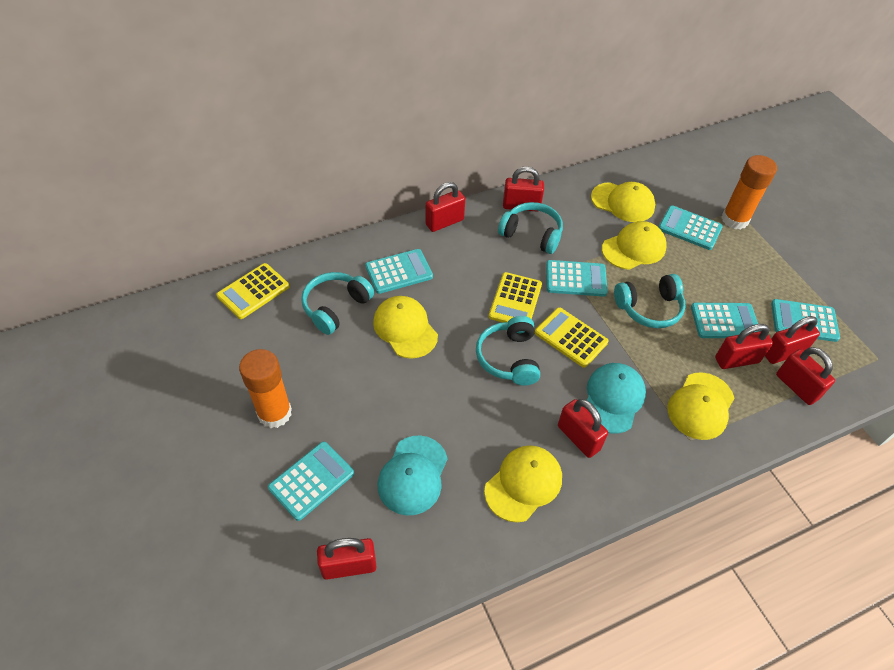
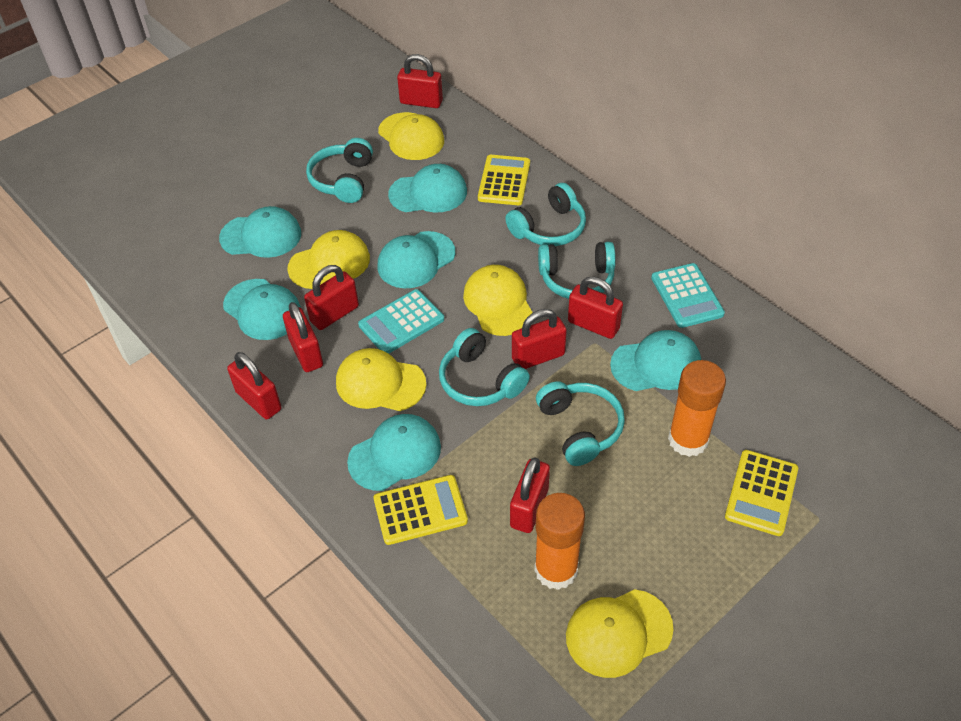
turquoise calculator: [268,442,354,521] [365,249,433,294] [546,260,608,297] [659,205,723,250] [691,303,761,338] [771,299,840,342] = 6 -> [358,289,444,354] [651,263,725,328] = 2
turquoise cap: [378,435,448,516] [587,363,646,434] = 2 -> [219,206,301,258] [223,279,301,340] [347,414,441,491] [378,231,455,288] [388,164,467,212] [610,330,701,391] = 6
turquoise headphones: [301,272,374,335] [476,316,540,386] [498,202,563,254] [614,274,685,328] = 4 -> [306,138,373,203] [439,328,530,406] [505,183,586,246] [536,381,625,466] [538,242,616,299] = 5

